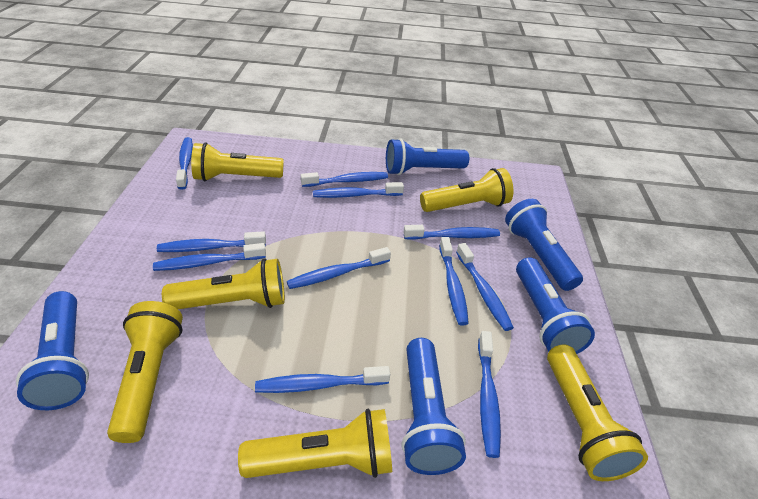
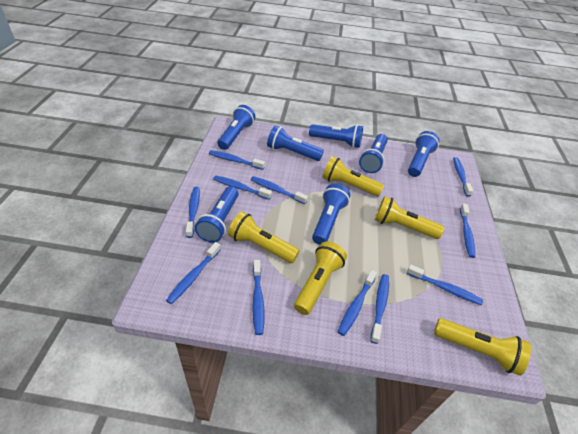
blue flashlight: [16,291,89,410] [386,138,469,175] [401,338,466,475] [505,199,583,291] [516,257,595,354] = 5 -> [195,186,239,243] [217,105,255,150] [267,125,324,161] [309,124,363,148] [312,184,350,245] [359,134,388,173] [408,131,439,177] = 7
yellow flashlight: [107,301,183,443] [162,258,285,309] [191,142,284,181] [238,409,392,478] [420,168,513,212] [547,344,648,481] = 6 -> [228,211,299,263] [294,241,347,315] [323,156,384,197] [375,196,444,239] [434,318,531,376] = 5

